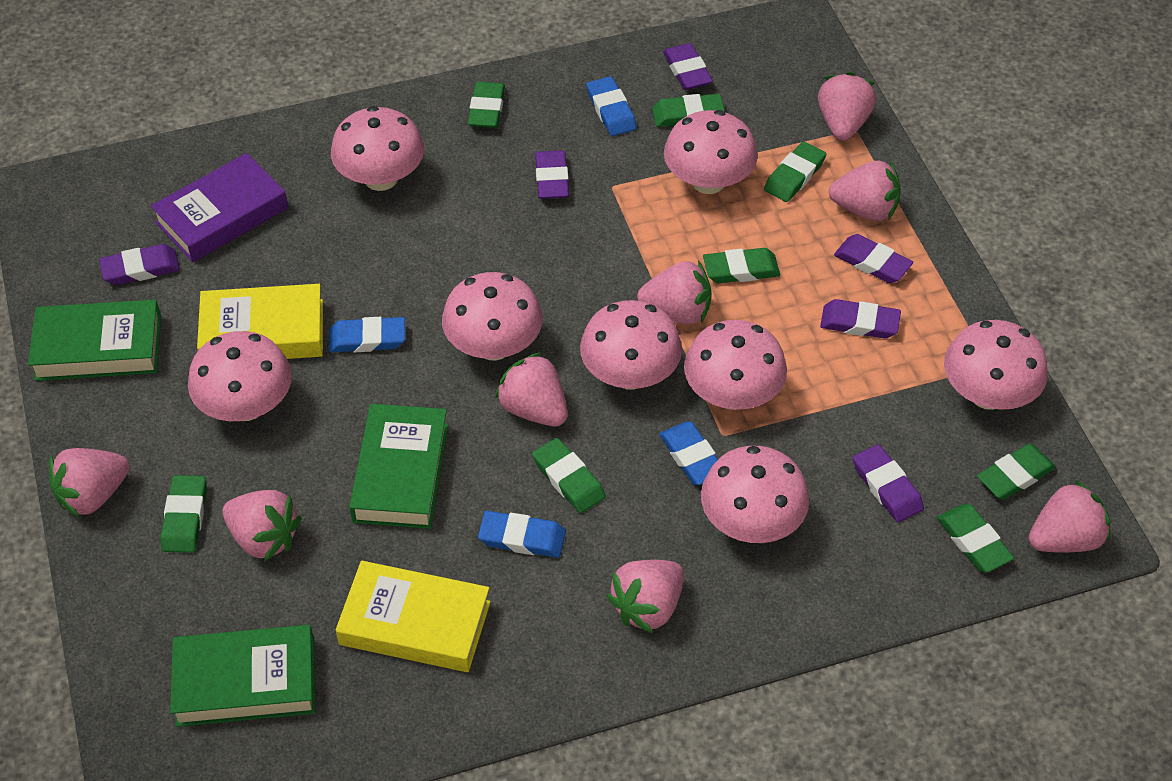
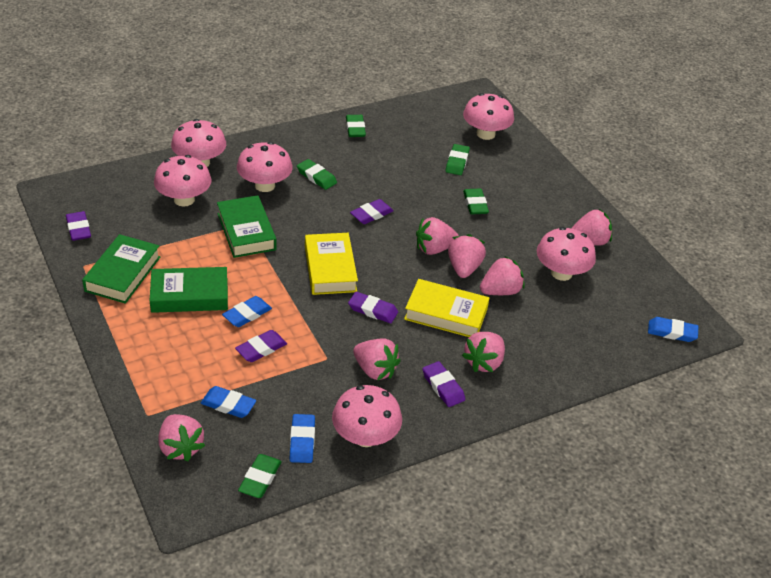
green eraser: [161,475,207,553] [468,82,505,128] [532,438,606,513] [652,94,725,127] [703,248,780,283] [764,141,826,202] [937,504,1014,572] [977,444,1056,500] = 8 -> [238,454,282,498] [297,159,337,190] [346,115,366,137] [445,144,470,175] [463,189,489,214] = 5
pink mushroom: [188,331,292,421] [331,106,424,191] [442,272,542,361] [580,300,682,389] [664,110,758,194] [684,320,787,410] [701,446,809,543] [944,320,1048,410] = 8 -> [154,155,212,206] [171,119,226,167] [237,142,293,192] [332,385,402,447] [463,93,514,140] [537,227,596,281] = 6
pink strawberry: [49,448,130,517] [222,490,302,562] [495,352,567,427] [607,560,684,633] [637,261,711,325] [818,72,876,140] [829,161,901,221] [1029,480,1110,553] = 8 -> [158,414,205,461] [353,338,401,380] [416,217,459,255] [448,234,486,278] [462,332,505,372] [480,256,525,295] [571,209,612,246] = 7
purple book: [151,153,288,262] = 1 -> none = 0
purple eraser: [99,244,180,285] [535,150,569,199] [663,43,713,90] [820,299,901,339] [834,234,913,283] [853,444,924,522] = 6 -> [66,211,91,241] [235,330,287,362] [348,292,398,323] [350,199,394,224] [422,361,465,407] = 5

